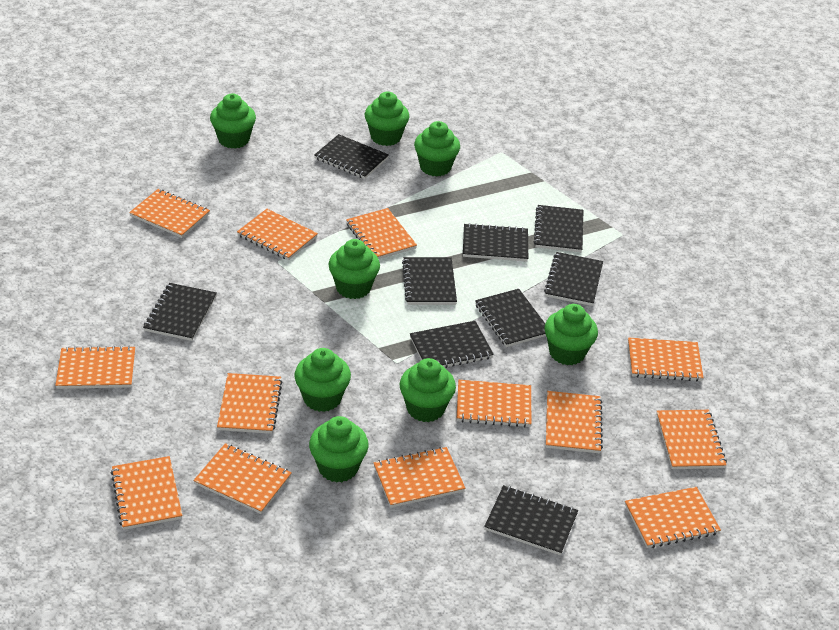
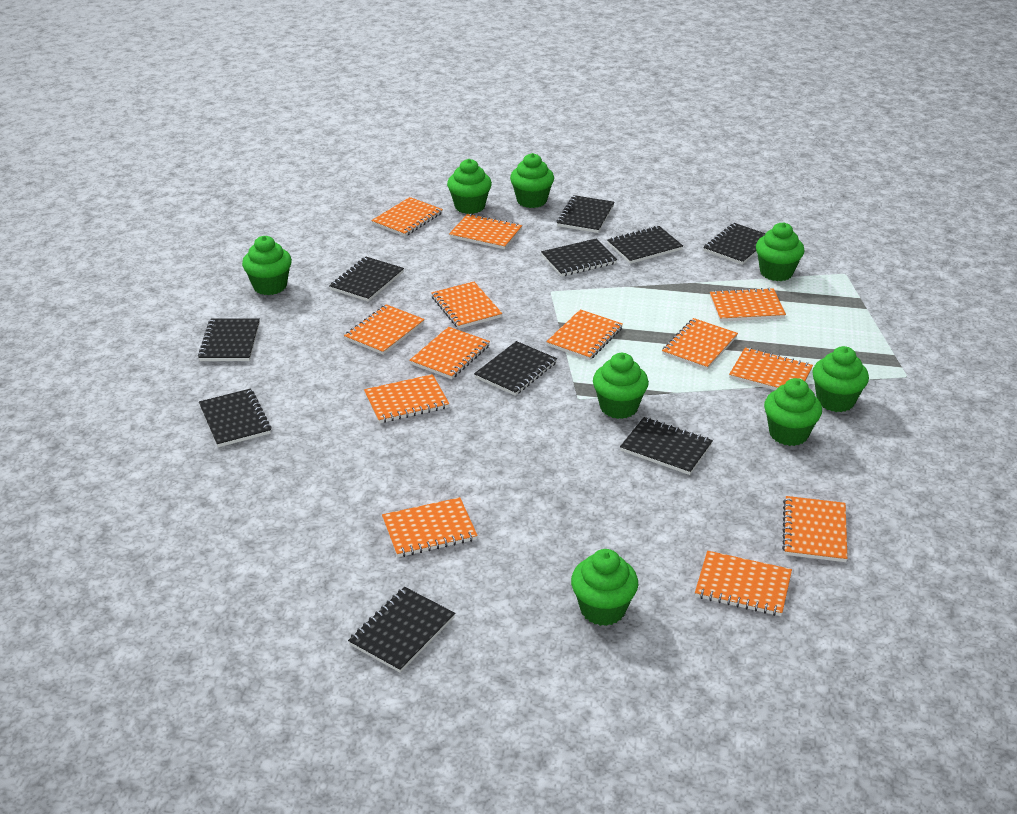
black notebook: [143,283,217,341] [314,134,389,179] [402,257,457,305] [410,321,494,368] [463,223,528,262] [475,289,546,347] [484,485,578,555] [534,205,583,252] [544,252,603,306] = 9 -> [198,318,260,361] [199,389,271,447] [329,257,404,302] [348,587,455,673] [474,341,557,396] [541,239,617,277] [556,195,614,233] [607,226,683,264] [620,417,713,475] [703,223,766,265] = 10

